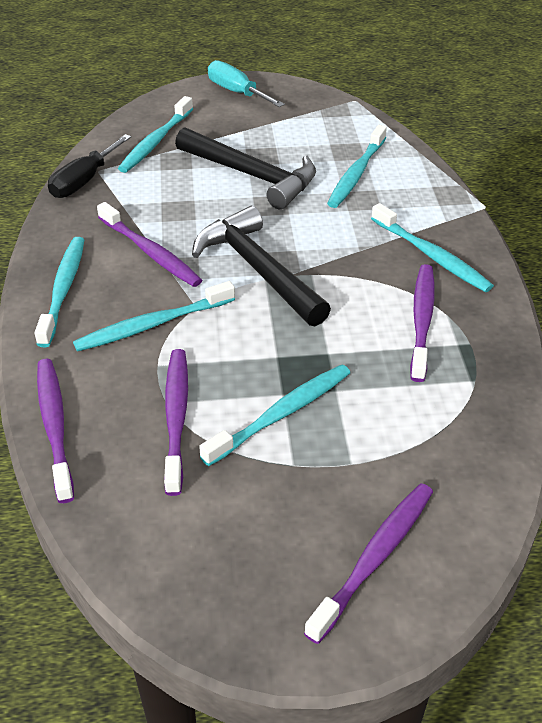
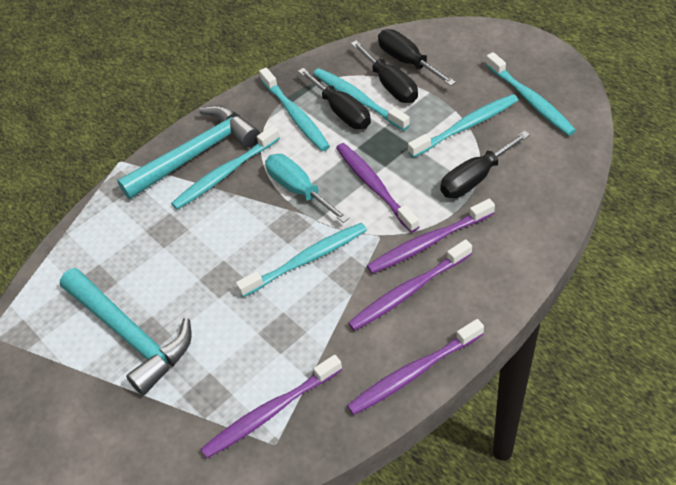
black hammer: [175,127,316,209] [192,206,331,326] = 2 -> none = 0
black screwdriver: [48,134,131,198] = 1 -> [298,68,371,129] [351,41,418,103] [378,29,456,86] [440,131,530,198] = 4
turquoise hammer: none = 0 -> [60,268,192,395] [117,105,260,199] = 2

